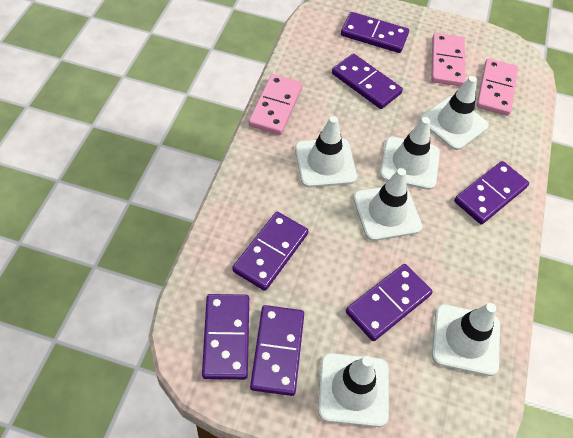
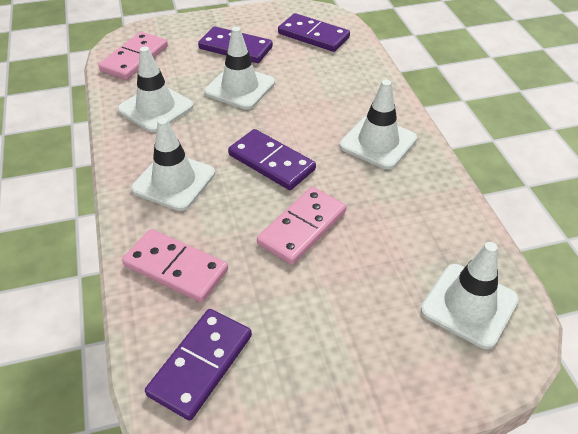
purple domino: [202,294,249,380] [232,212,308,291] [250,305,304,396] [332,54,403,109] [341,12,409,53] [346,264,433,341] [454,161,529,224] = 7 -> [145,309,252,421] [198,26,273,63] [228,129,316,190] [278,13,350,52] = 4
white traffic cone: [295,116,357,188] [318,353,389,427] [353,168,422,241] [380,117,440,190] [420,76,489,150] [432,303,500,376] = 6 -> [118,46,194,132] [131,118,215,211] [204,27,275,109] [340,80,417,169] [421,242,519,349] = 5

